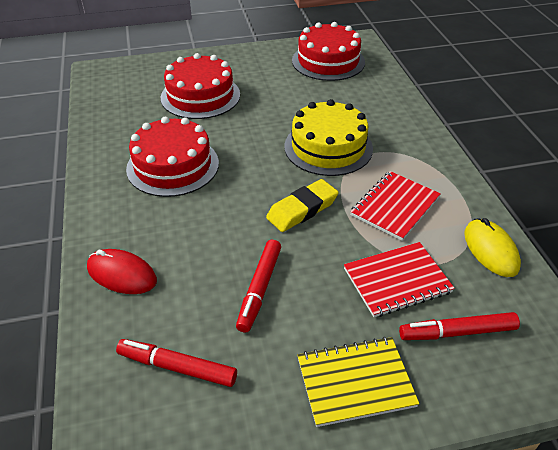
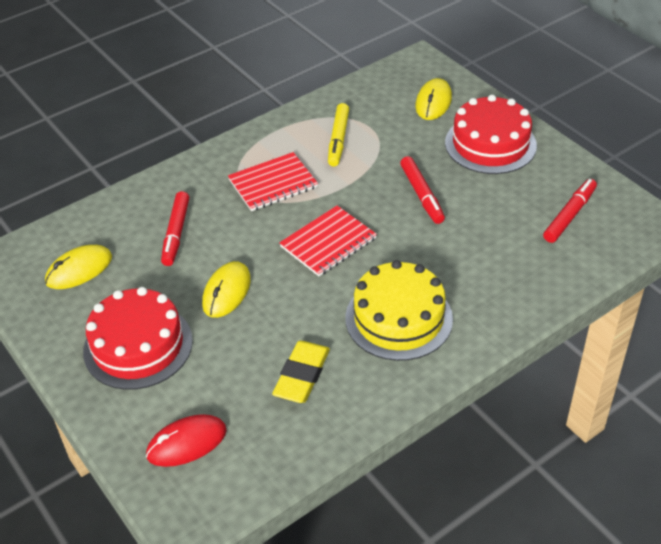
red cake: [126,117,219,197] [161,53,240,119] [292,22,365,81] = 3 -> [83,287,193,390] [445,95,537,174] = 2
yellow marker: none = 0 -> [328,103,349,167] = 1
yellow mouse: [464,218,521,277] = 1 -> [45,245,112,289] [202,261,251,318] [415,78,452,120] = 3
yellow notebook: [297,337,419,427] = 1 -> none = 0

